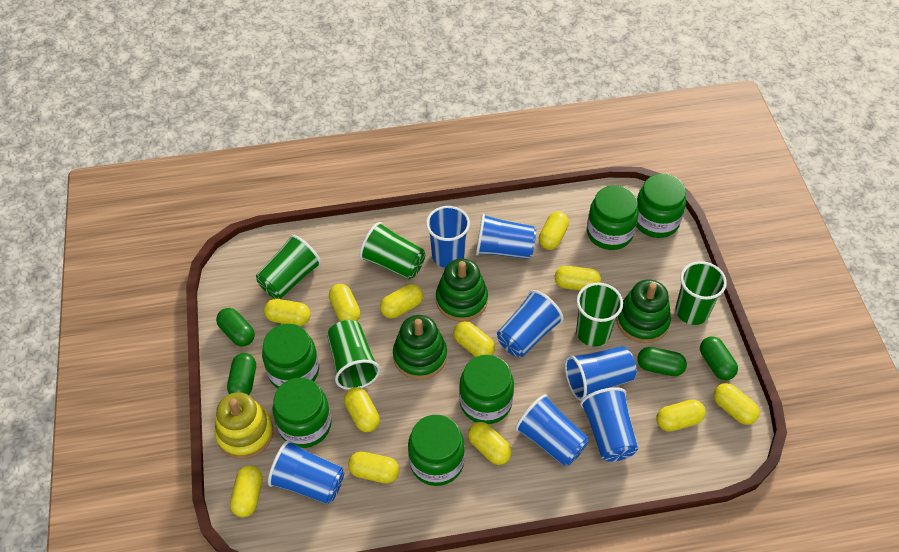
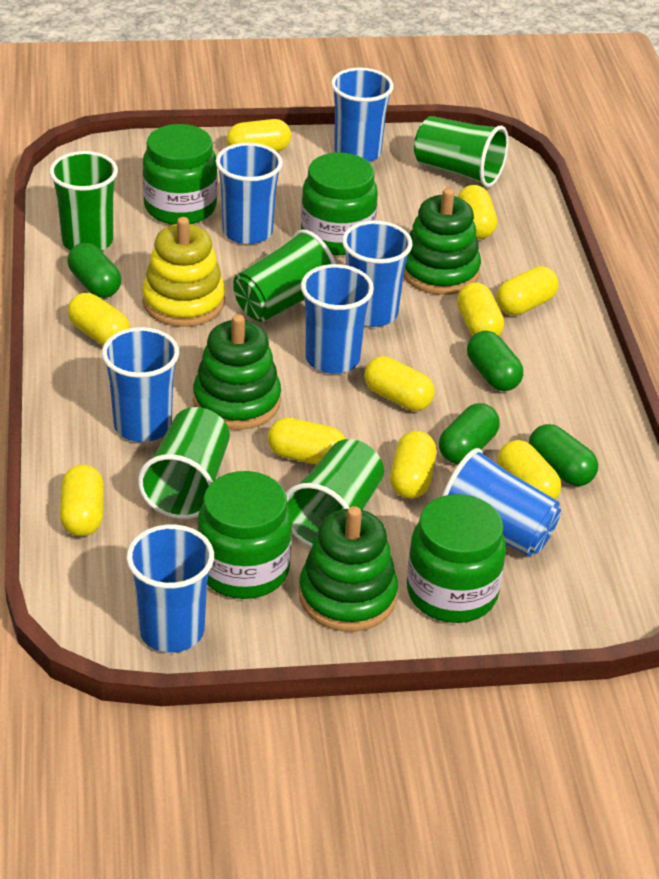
green jar: [262,324,319,388] [272,378,332,448] [408,415,465,486] [459,355,514,424] [587,185,639,250] [636,174,686,238] = 6 -> [143,124,218,225] [197,471,292,599] [301,153,378,255] [407,494,506,623] = 4
yellow capsule: [230,466,263,517] [264,299,310,326] [329,284,361,322] [344,387,380,432] [348,451,399,483] [380,284,423,318] [453,321,495,357] [468,422,512,465] [539,211,569,250] [555,266,601,290] [656,400,706,431] [713,383,760,425] = 12 -> [60,465,104,536] [67,293,130,345] [227,119,291,152] [268,418,346,465] [364,356,435,411] [390,431,437,499] [457,282,504,336] [458,185,497,239] [497,266,558,315] [497,440,561,500] = 10

